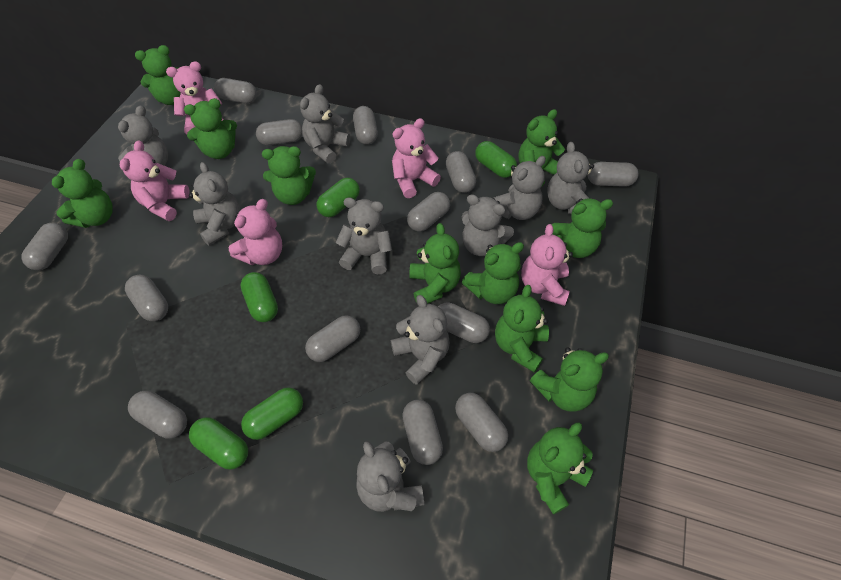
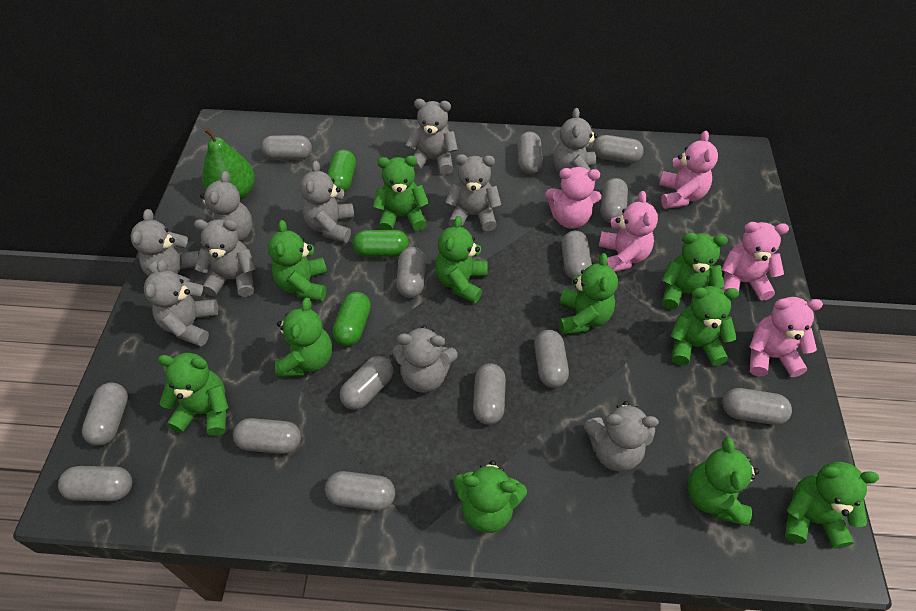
green capsule: [189,417,248,470] [240,272,278,322] [241,387,303,440] [317,178,360,217] [475,141,517,178] = 5 -> [327,150,356,192] [332,292,371,346] [353,230,409,257] = 3
green pear: none = 0 -> [202,128,255,200] = 1
grey capsule: [21,223,68,270] [125,275,168,321] [128,391,187,439] [214,78,257,104] [256,119,303,145] [305,315,360,362] [353,106,378,145] [402,400,443,465] [407,192,450,232] [438,302,490,343] [446,151,476,193] [455,393,508,452] [588,162,639,187] = 13 -> [58,466,132,501] [82,383,128,446] [233,418,301,454] [261,135,312,160] [325,471,395,511] [340,356,393,410] [396,247,426,298] [473,364,506,425] [517,132,543,174] [534,330,569,388] [562,231,592,279] [593,135,644,163] [601,178,628,223] [722,388,792,425] = 14
grey teddy bear: [118,105,168,166] [189,162,240,246] [300,84,350,164] [336,197,392,274] [356,441,424,512] [391,295,450,385] [462,194,514,256] [494,156,546,220] [547,142,594,214] = 9 -> [131,209,199,282] [144,259,218,346] [194,219,256,297] [200,171,252,248] [300,161,355,243] [392,325,458,393] [406,99,458,175] [446,154,501,231] [553,108,598,181] [584,401,659,471] = 10

